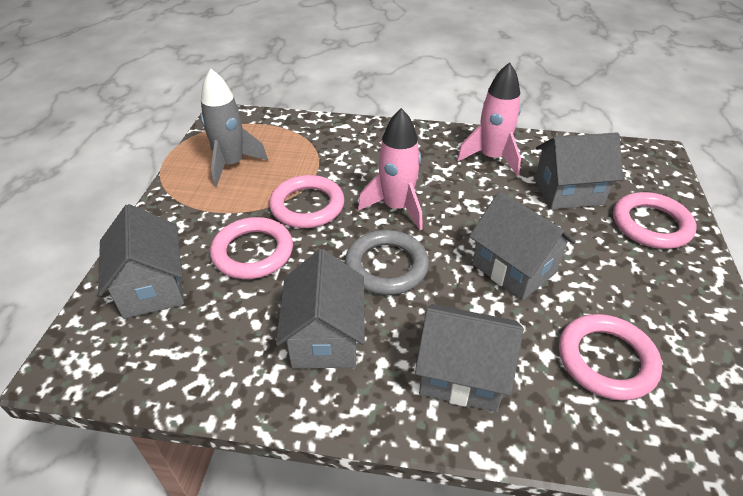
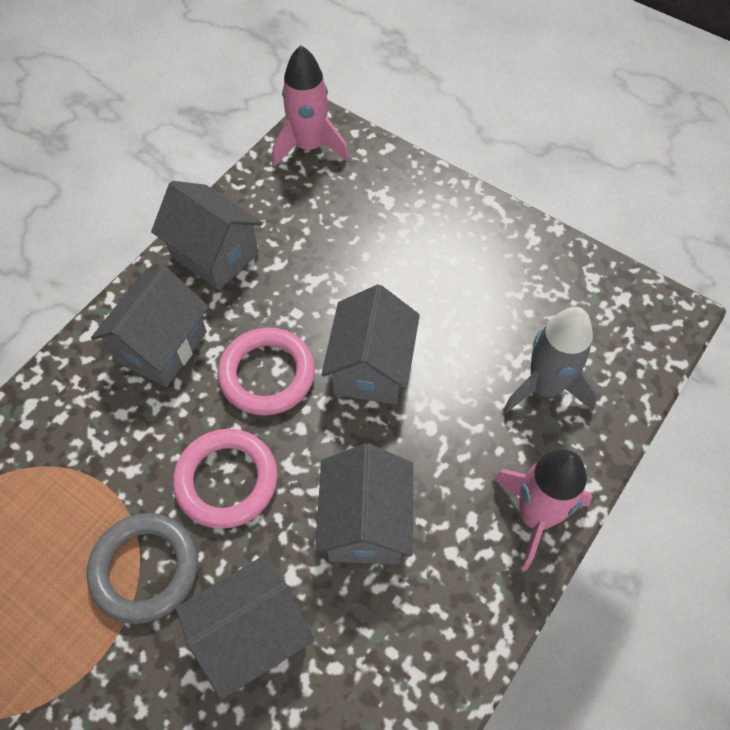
pink ring: [210,217,293,279] [269,175,344,228] [559,314,662,401] [613,192,696,249] = 4 -> [173,429,278,529] [218,327,315,416] = 2

